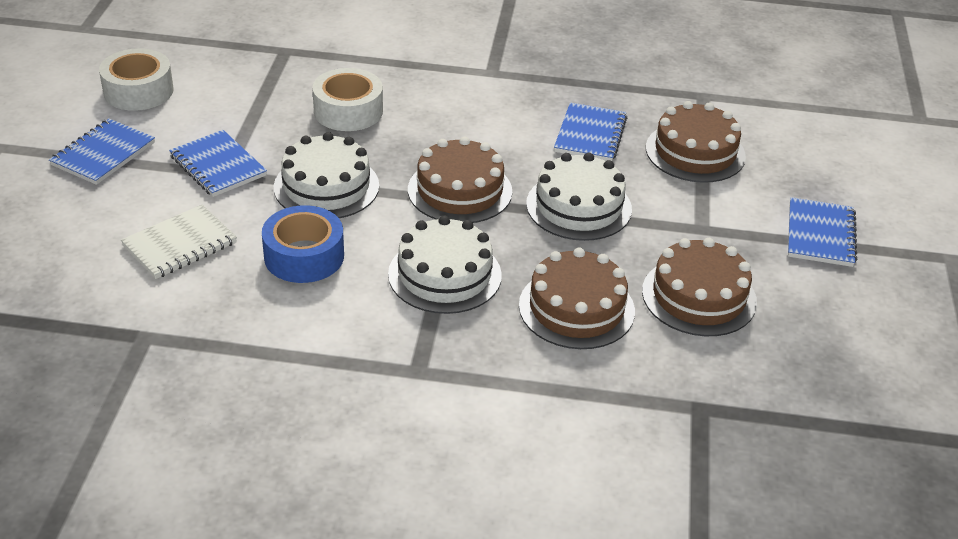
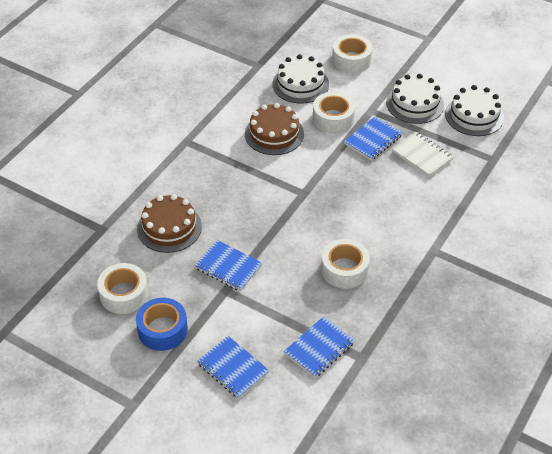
brown cake: [408,137,512,223] [519,247,635,349] [642,238,757,336] [646,101,746,183] = 4 -> [137,194,202,253] [245,103,304,155] = 2
white tape: [99,48,173,111] [312,68,383,131] = 2 -> [97,263,148,314] [313,92,355,133] [321,239,370,289] [332,34,373,73] = 4

